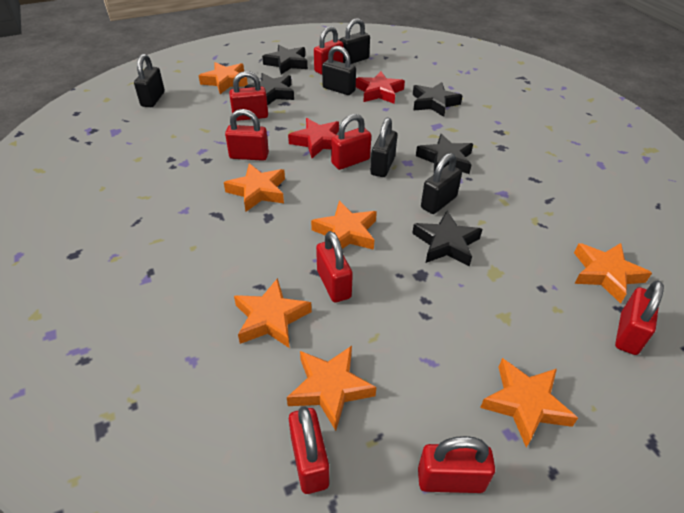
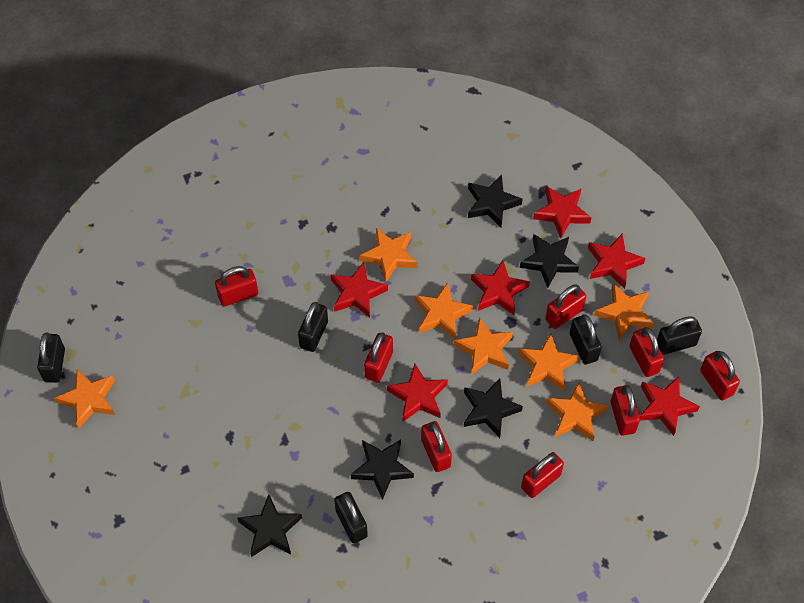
red star: [288,118,339,158] [356,71,405,104] = 2 -> [331,262,388,318] [387,364,448,422] [471,260,530,315] [533,186,592,238] [588,233,645,289] [640,376,700,436] = 6

